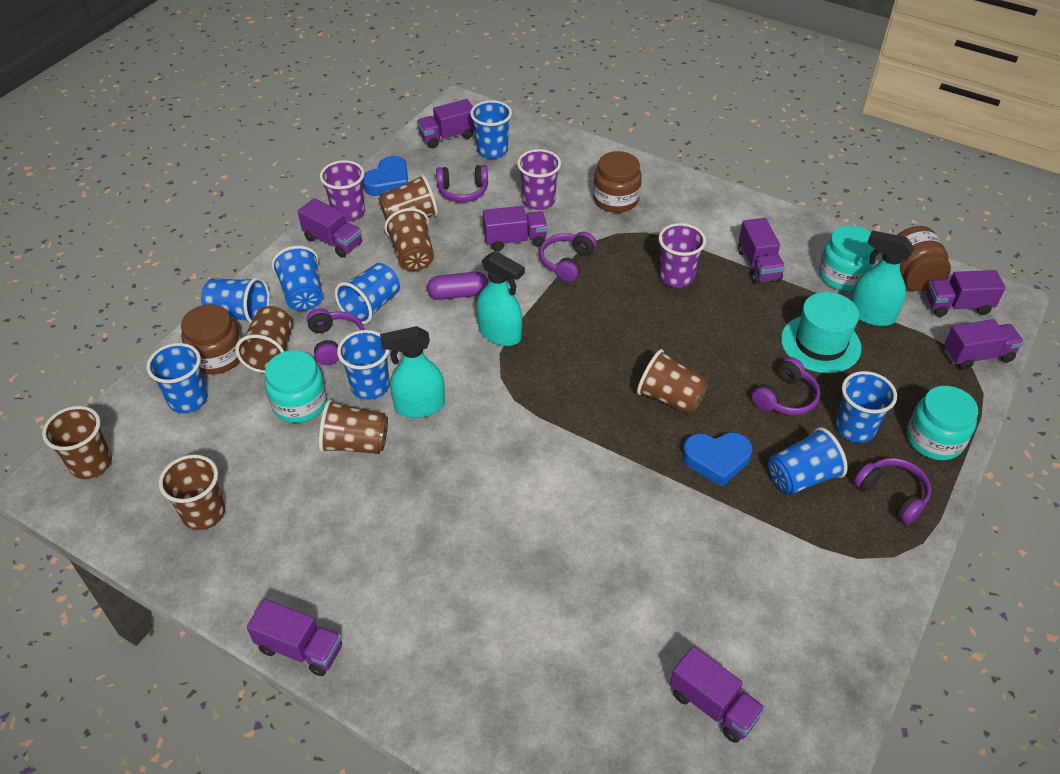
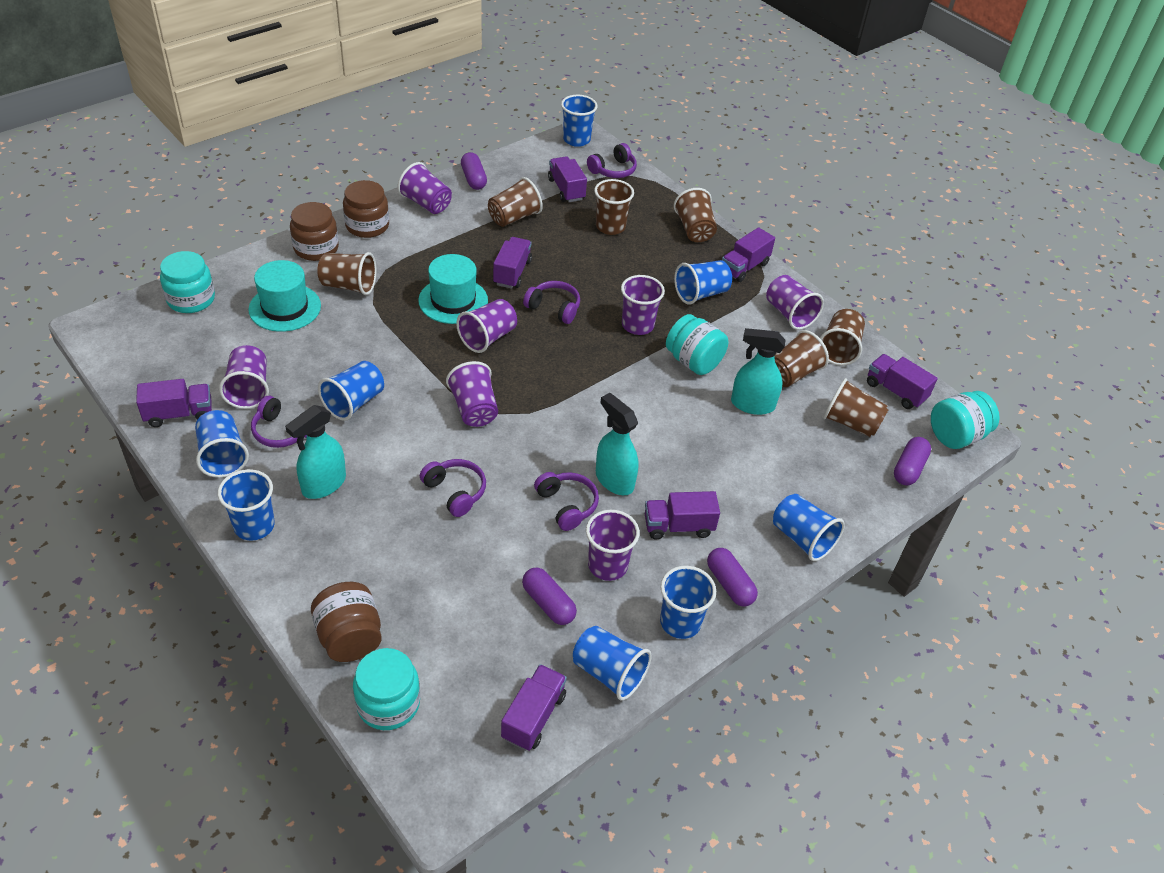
blue heart: [363,156,408,196] [682,432,752,487] = 2 -> none = 0
purple capsule: [427,272,488,300] = 1 -> [461,152,487,190] [522,568,577,625] [707,548,758,607] [894,437,931,485] = 4
purple cup: [320,160,365,222] [517,149,561,210] [659,223,706,288] = 3 -> [219,345,269,409] [397,162,452,214] [446,361,498,427] [456,299,517,353] [586,510,640,581] [621,275,665,335] [766,275,824,330] = 7
purple truck: [247,599,342,676] [298,198,362,258] [417,99,475,148] [483,206,547,251] [670,646,765,743] [738,218,785,284] [926,270,1006,317] [944,319,1024,370] = 8 -> [136,379,212,427] [493,237,532,289] [501,664,567,751] [548,156,587,202] [645,491,720,540] [722,227,775,282] [867,354,938,409] = 7
turquoise hat: [781,292,862,373] = 1 -> [248,260,321,332] [418,254,488,324] = 2
turquoise jar: [265,350,327,423] [819,225,877,291] [907,386,978,460] = 3 -> [160,251,215,313] [353,648,420,730] [666,314,728,375] [931,391,1000,449] = 4

